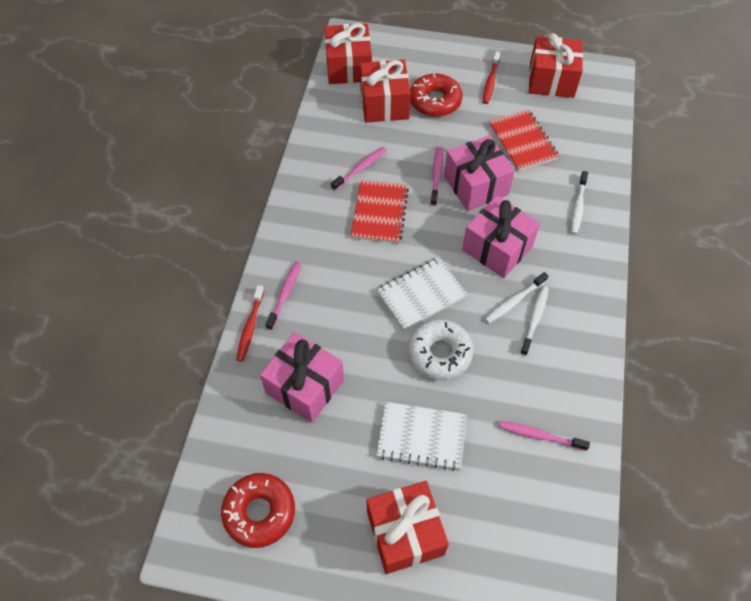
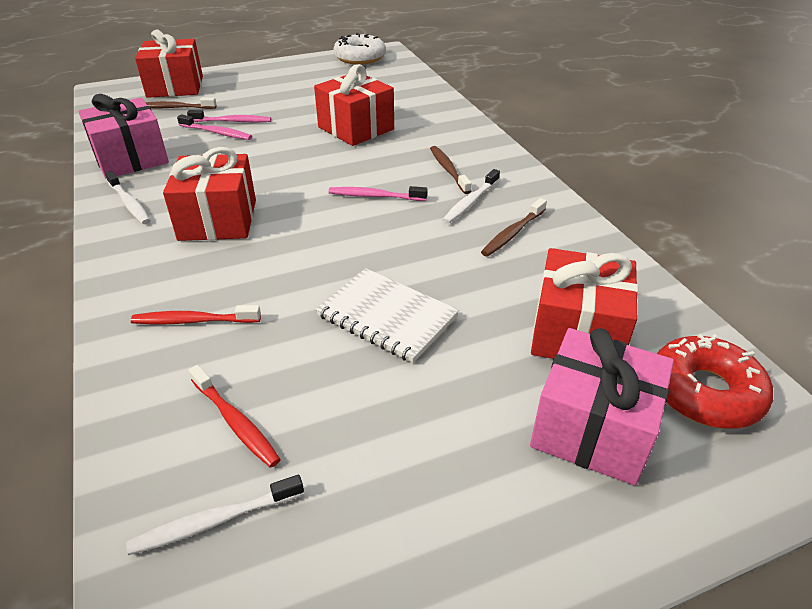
brown toothbrush: none = 0 -> [145,97,217,109] [430,146,472,194] [481,198,547,257] = 3
pink gift: [260,332,344,423] [444,135,515,211] [462,196,540,278] = 3 -> [78,94,169,179] [530,328,674,486] = 2
pink toothbrush: [265,262,301,330] [331,147,387,191] [430,147,443,206] [499,420,590,451] = 4 -> [177,114,252,140] [187,110,271,122] [329,186,427,201] = 3
red donut: [221,473,295,548] [410,73,463,117] = 2 -> [657,334,773,429] = 1
red notebook: [351,180,409,244] [489,110,559,171] = 2 -> none = 0
white notebook: [376,402,467,471] [377,258,468,330] = 2 -> [316,268,459,363] = 1

